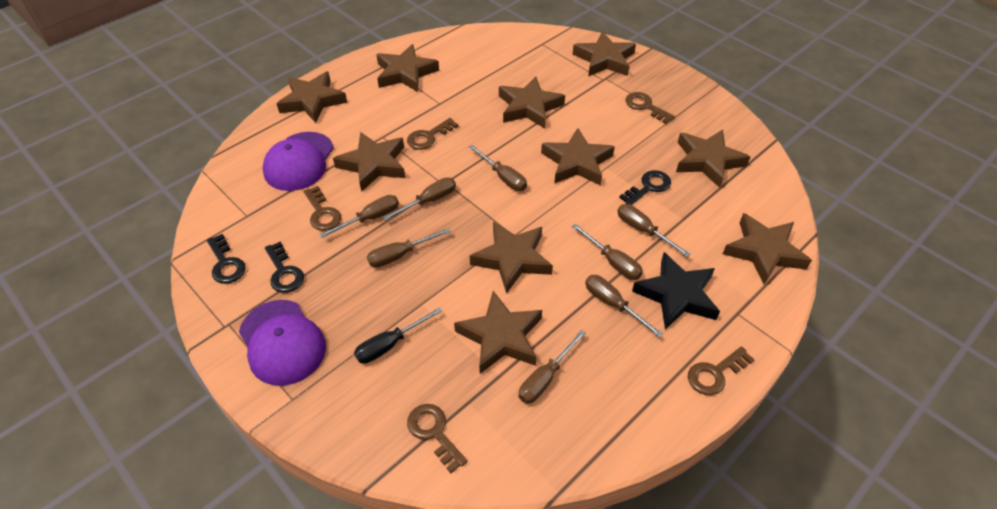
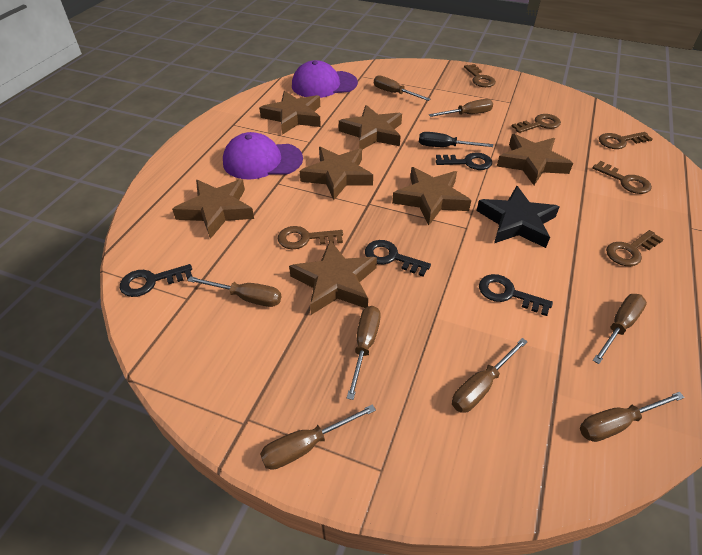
black key: [207,234,246,284] [265,242,304,293] [619,170,671,205] = 3 -> [120,264,192,297] [365,240,431,277] [436,153,492,170] [479,274,553,316] = 4
brown key: [304,186,341,231] [407,118,459,150] [407,404,468,473] [625,92,675,124] [688,346,754,395] = 5 -> [278,226,343,249] [464,64,496,87] [512,114,561,133] [592,161,652,194] [599,132,653,149] [606,230,664,266] = 6
brown star: [277,71,347,123] [333,132,405,192] [376,44,439,92] [454,291,542,374] [470,221,553,294] [499,77,565,128] [541,128,615,186] [573,31,636,77] [676,129,750,188] [723,213,812,285] = 10 -> [172,179,254,239] [259,91,321,135] [289,240,377,315] [300,147,373,200] [339,105,402,150] [392,167,471,225] [497,134,573,185] = 7

